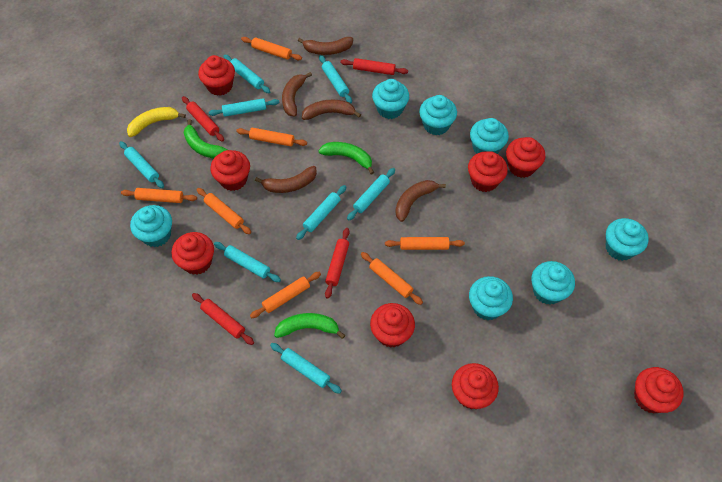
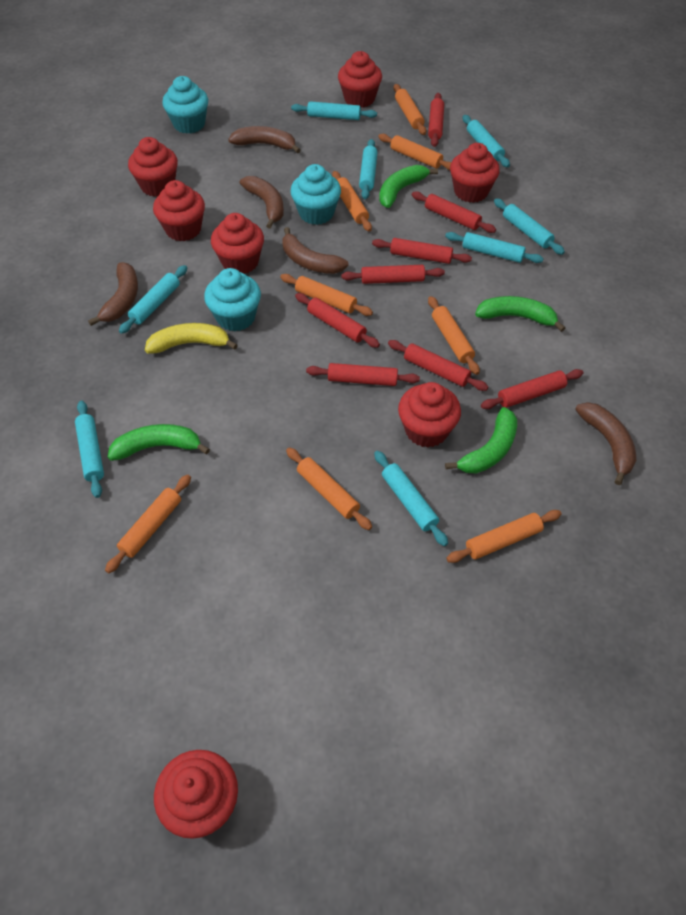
green banana: [184,119,228,158] [274,313,345,339] [318,142,374,175] = 3 -> [108,424,210,461] [379,165,438,208] [445,407,517,473] [475,296,565,332] = 4
orange rolling pin: [121,188,197,203] [197,188,251,234] [236,128,307,146] [241,37,302,60] [250,272,321,318] [361,252,423,305] [385,237,465,250] = 7 -> [105,474,191,573] [280,274,373,316] [286,447,372,530] [332,171,372,232] [378,134,452,170] [393,84,426,135] [428,296,480,375] [446,510,561,563] = 8
red cupcake: [171,232,214,275] [198,55,235,96] [210,150,250,191] [370,303,415,348] [452,363,499,409] [468,151,508,192] [506,137,545,178] [634,367,684,413] = 8 -> [128,137,178,197] [153,180,205,241] [154,750,238,839] [211,213,264,274] [338,51,382,108] [398,382,461,448] [450,143,500,203] = 7
red rolling pin: [182,96,224,142] [192,293,254,345] [325,228,350,299] [340,58,408,75] = 4 -> [295,293,380,348] [306,363,420,386] [341,265,445,284] [372,238,472,264] [388,340,488,391] [412,191,496,233] [428,93,444,147] [481,369,583,409] = 8
turquoise cupcake: [130,205,172,247] [372,79,409,119] [419,95,457,135] [469,276,513,320] [470,118,509,154] [531,261,575,305] [606,218,649,261] = 7 -> [162,76,208,134] [204,268,261,331] [290,164,341,225] = 3

